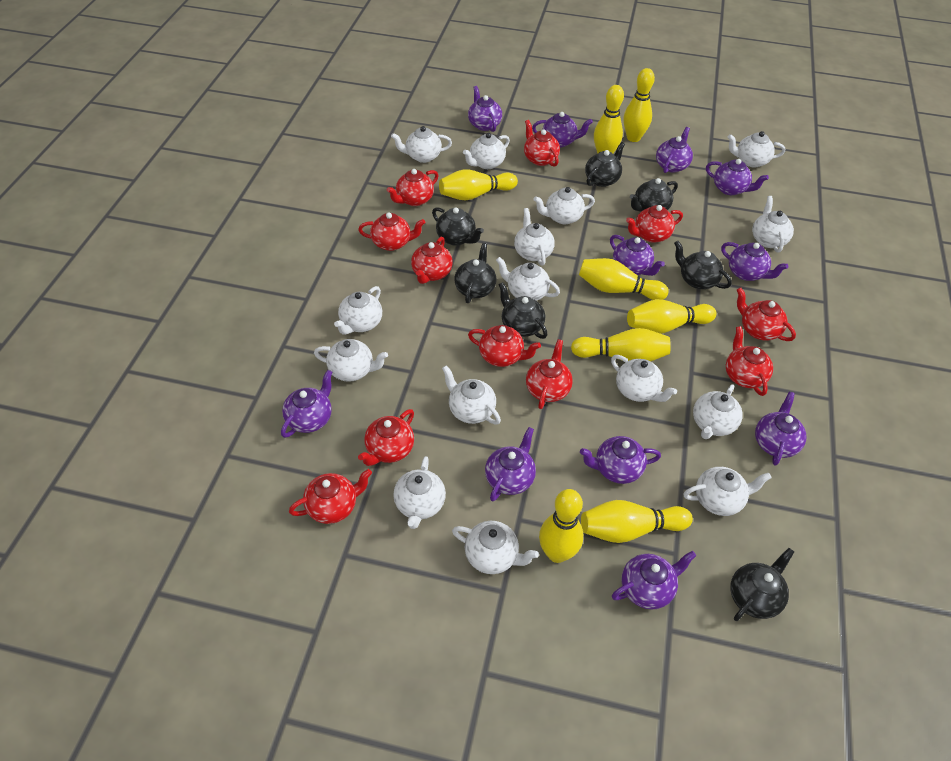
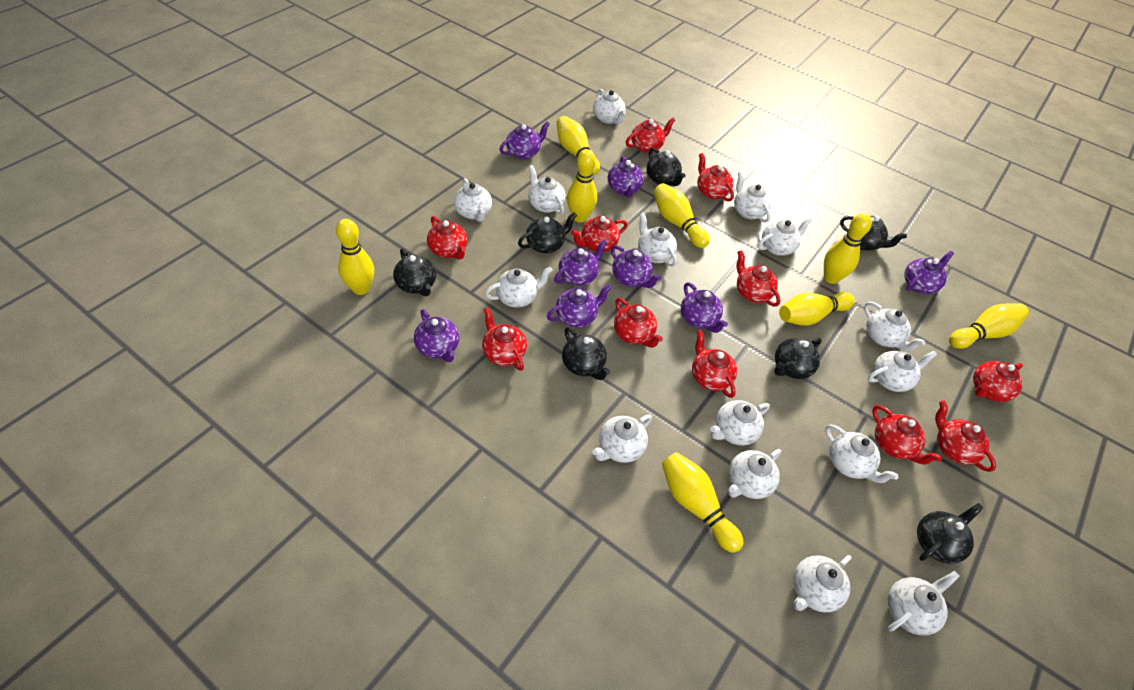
purple teapot: [281,370,332,438] [468,86,502,132] [485,427,536,502] [532,112,593,148] [580,436,661,484] [610,235,665,276] [612,551,696,610] [656,127,693,173] [706,159,769,195] [721,242,788,281] [755,392,806,466] = 11 -> [414,309,459,362] [499,121,550,159] [547,284,612,328] [554,240,608,286] [608,156,644,197] [611,245,661,288] [681,282,728,333] [904,251,954,294] = 8

